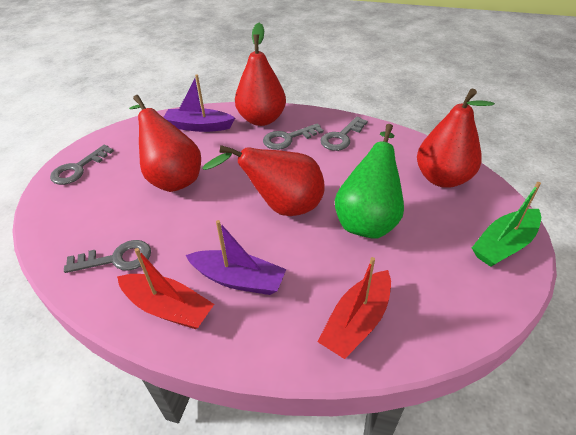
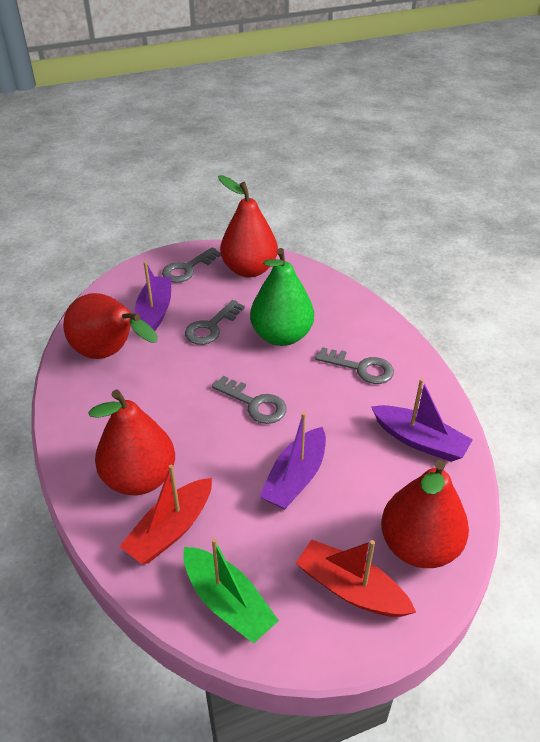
purple boat: [163,74,235,132] [186,220,286,295] = 2 -> [135,261,171,331] [259,412,326,509] [371,378,473,462] = 3

